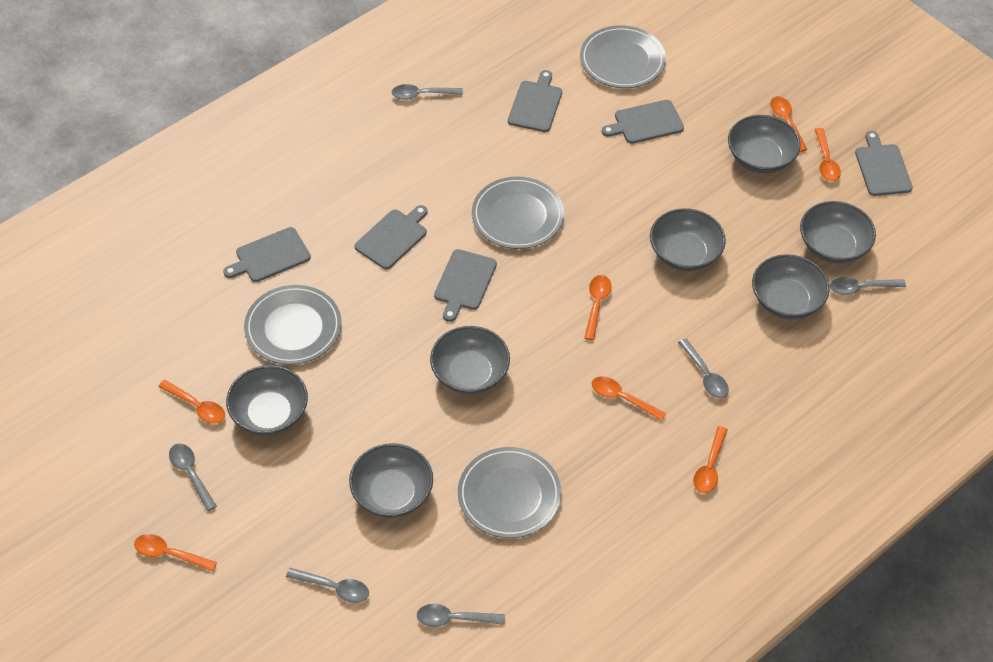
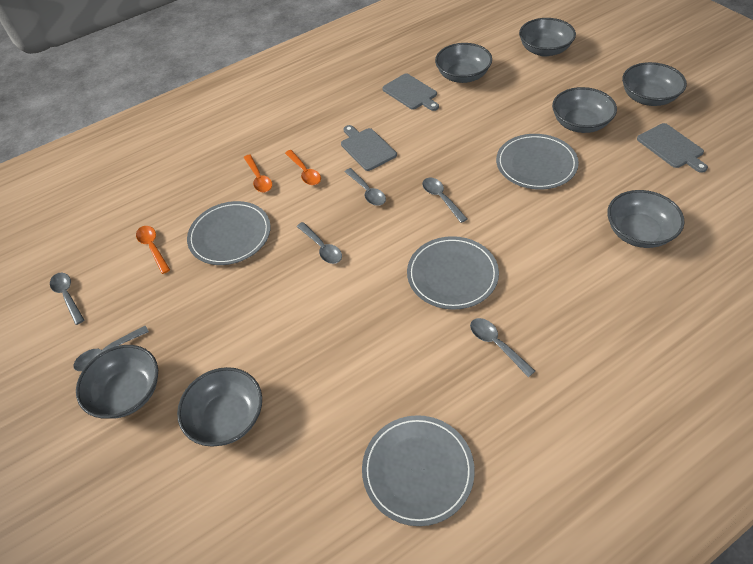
grey cutting board: [223,227,311,282] [355,205,428,269] [434,249,497,322] [508,70,562,132] [602,100,684,144] [855,131,913,196] = 6 -> [341,125,397,171] [382,74,439,111] [637,123,708,173] = 3
orange spoon: [134,534,217,572] [158,380,225,424] [584,275,612,340] [592,376,666,421] [693,426,728,493] [770,96,807,152] [815,128,841,181] = 7 -> [136,226,170,274] [244,155,272,192] [285,150,321,185] = 3

